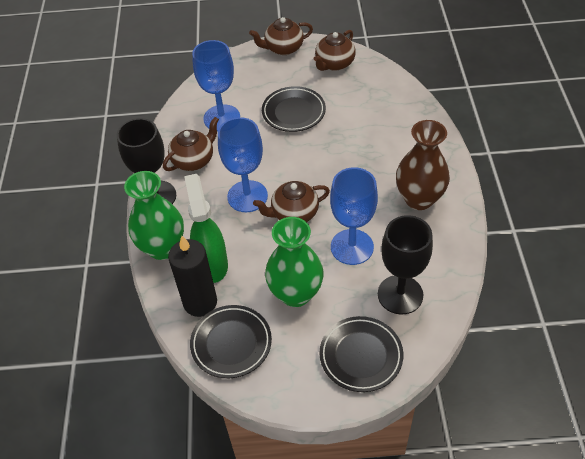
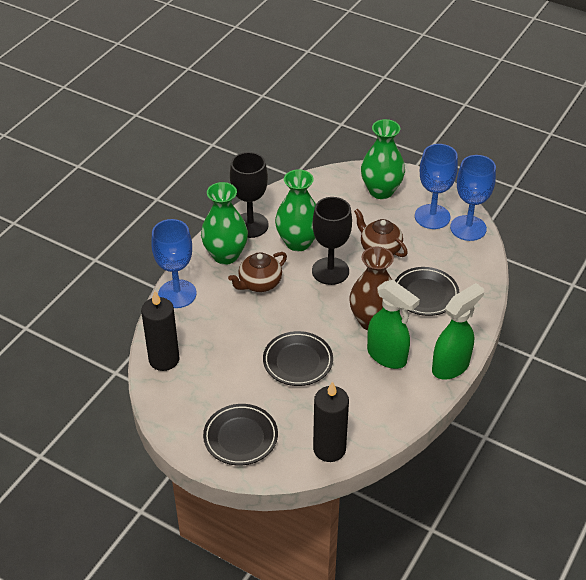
black candle: [168,236,217,317] = 1 -> [141,291,180,371] [313,381,349,462] = 2
brown teapot: [163,117,219,171] [249,17,313,55] [253,181,330,222] [314,30,356,71] = 4 -> [228,252,287,292] [354,209,408,257] = 2
green spray bottle: [184,174,228,283] = 1 -> [367,280,420,369] [432,283,484,380] = 2
green vase: [124,171,184,260] [265,217,324,307] = 2 -> [201,182,248,265] [275,169,316,251] [361,119,405,199] = 3

